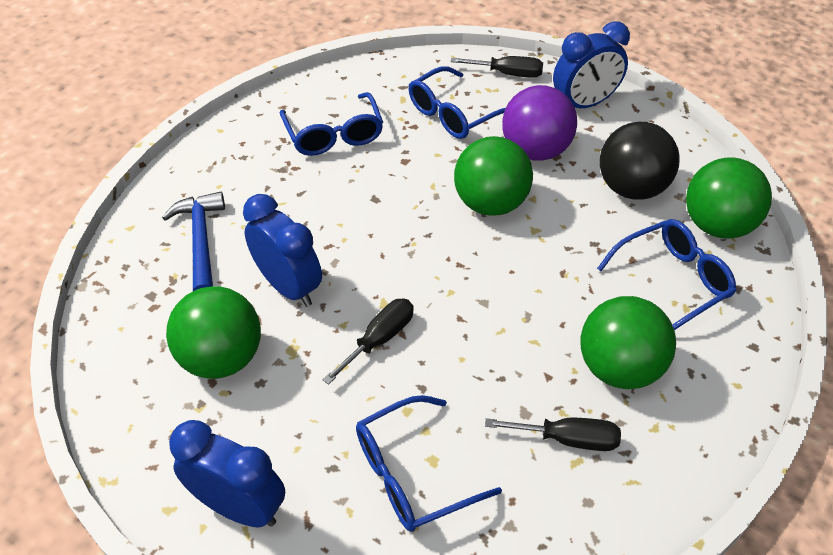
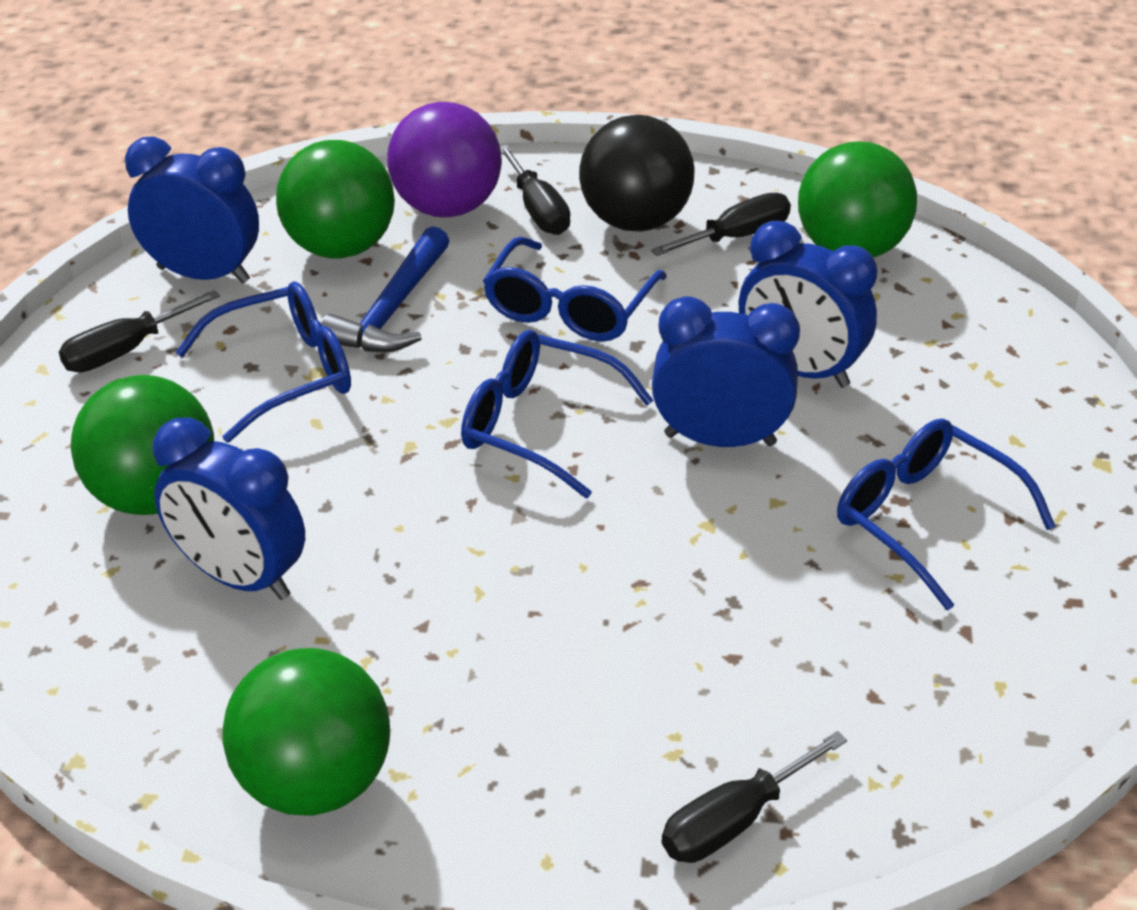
black screwdriver: [322,299,414,385] [450,56,543,78] [485,418,621,451] = 3 -> [59,290,220,372] [500,145,570,235] [651,193,791,256] [662,731,847,863] = 4
blue clock: [169,420,285,527] [243,194,322,307] [553,21,630,108] = 3 -> [125,137,259,283] [153,418,305,600] [652,296,800,447] [739,221,877,388] = 4

